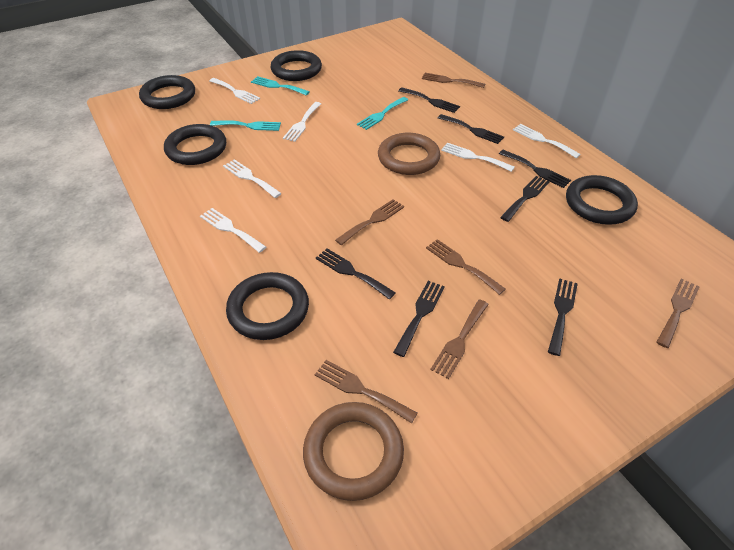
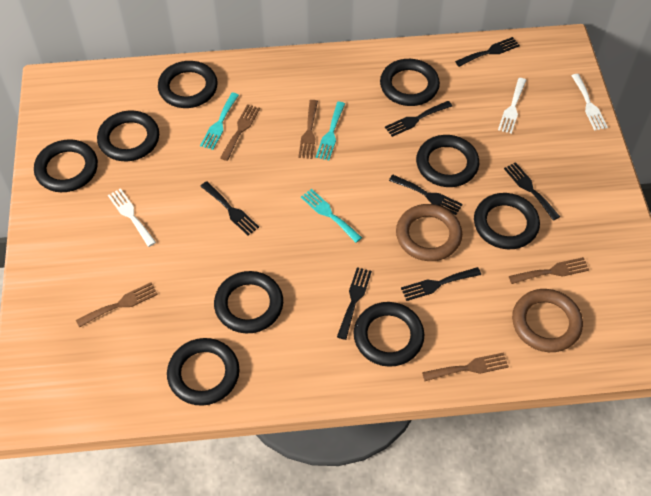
black ring: [139,75,195,109] [164,124,226,165] [226,272,309,340] [270,50,322,81] [566,175,638,225] = 5 -> [34,139,98,192] [97,111,159,161] [158,61,218,108] [167,338,239,406] [214,271,283,334] [354,302,424,367] [380,59,440,106] [416,135,479,187] [474,193,540,249] = 9
brown fork: [315,360,418,423] [335,199,404,245] [422,73,485,88] [426,239,506,295] [430,299,489,379] [656,279,700,348] = 6 -> [76,282,158,328] [220,104,260,161] [298,100,318,159] [422,353,509,381] [509,257,589,284] = 5
white fork: [200,208,266,253] [209,78,260,104] [223,159,282,198] [283,102,321,142] [441,143,515,172] [513,124,581,158] = 6 -> [108,188,156,247] [498,78,526,134] [571,74,608,131] = 3

